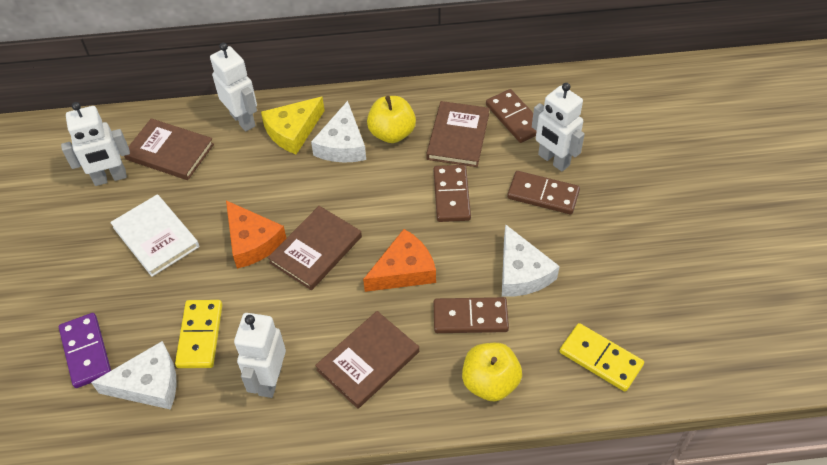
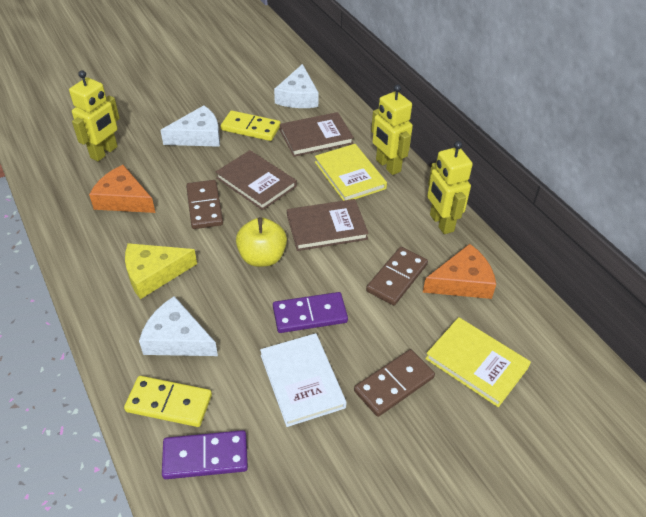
brown book: [124,118,214,180] [268,206,362,290] [315,311,419,409] [426,101,490,167] = 4 -> [216,150,297,210] [280,112,354,157] [287,199,369,251] = 3
brown domino: [434,165,471,222] [434,297,509,333] [486,89,537,143] [507,171,580,214] = 4 -> [186,180,223,229] [354,349,435,417] [366,247,428,306] = 3
purple domino: [59,313,111,388] = 1 -> [162,430,248,479] [273,292,348,333] = 2
white robot: [61,102,130,186] [210,43,257,131] [234,313,286,398] [532,83,585,172] = 4 -> none = 0
yellow apple: [367,96,416,143] [462,343,522,401] = 2 -> [236,217,287,267] = 1
yellow book: none = 0 -> [315,144,387,201] [425,317,531,407] = 2
yellow robot: none = 0 -> [69,70,120,161] [371,84,413,175] [427,141,473,234] = 3

